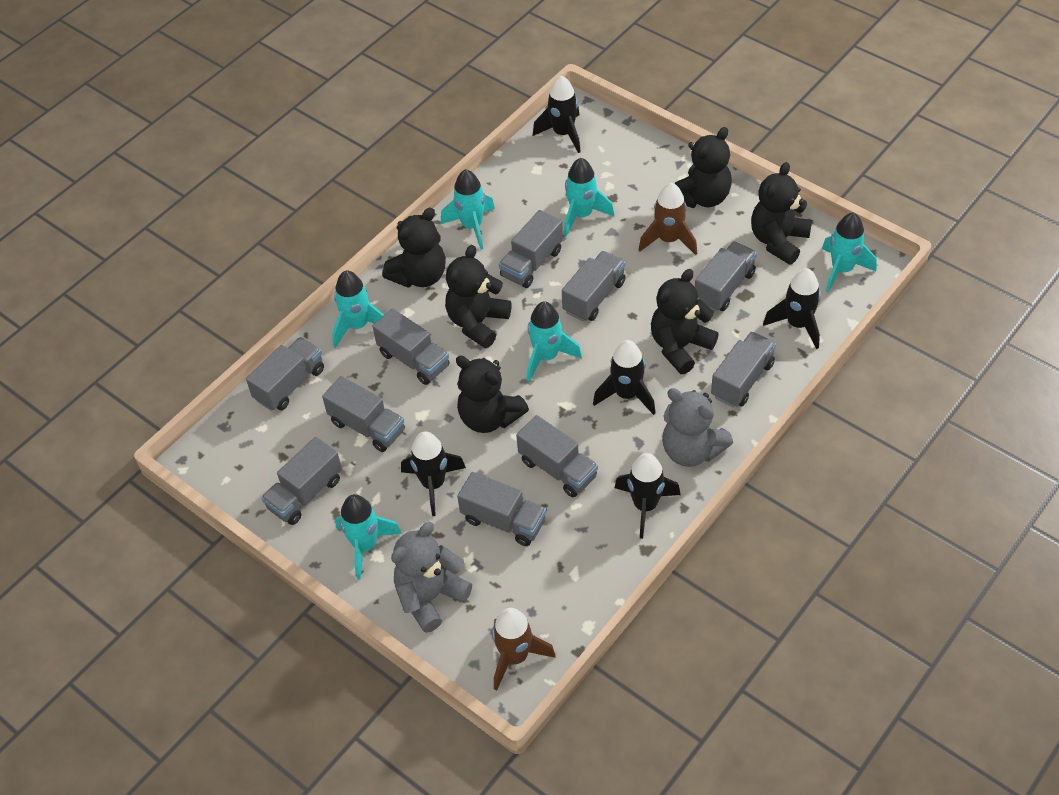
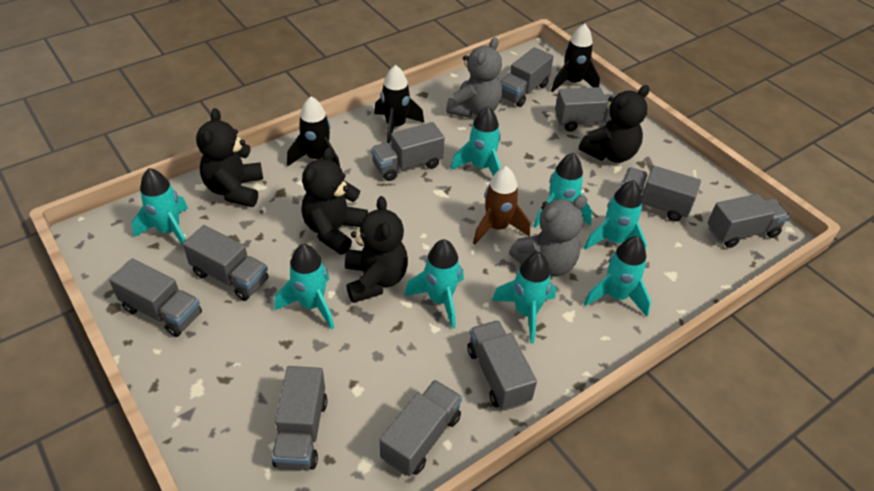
black rocket: [401,431,466,516] [533,75,581,153] [593,340,656,415] [614,453,680,539] [763,268,821,349] = 5 -> [287,96,340,167] [374,65,424,143] [551,24,600,92] = 3
black teddy bear: [382,207,446,287] [445,245,511,348] [456,356,529,433] [651,269,719,374] [675,127,732,208] [751,162,812,265] = 6 -> [196,108,263,207] [301,147,368,255] [345,196,408,303] [579,85,650,163] = 4
brown rocket: [492,608,556,691] [639,183,697,255] = 2 -> [473,166,530,245] = 1
turquoise rocket: [332,270,384,348] [335,494,402,580] [441,169,495,250] [527,301,582,382] [564,158,615,236] [822,212,877,293] = 6 -> [132,168,188,245] [274,244,334,330] [404,239,464,329] [450,106,501,176] [492,253,556,344] [534,153,592,228] [584,180,647,251] [584,236,651,317] = 8

